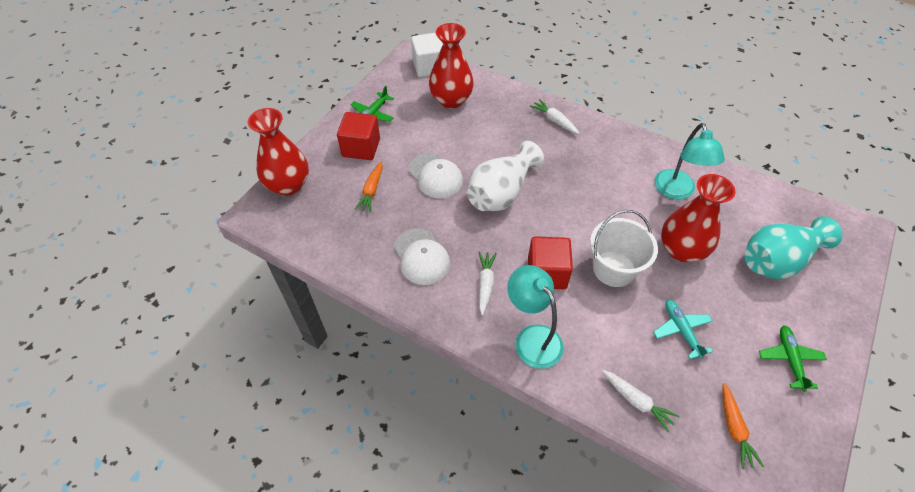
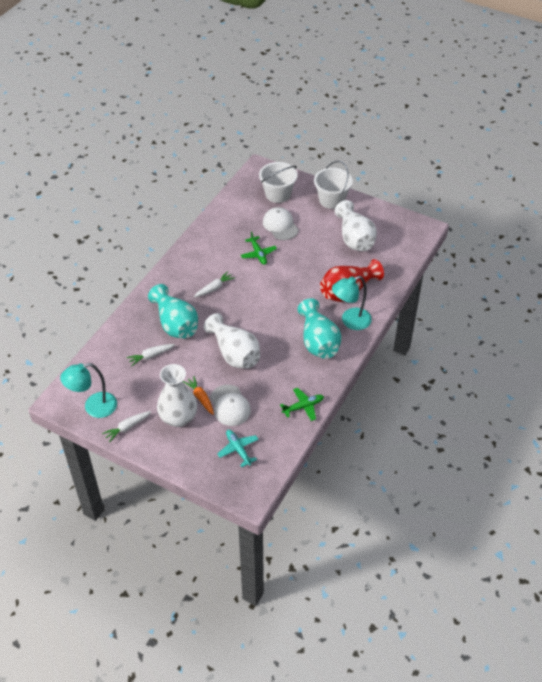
orange carrot: [354,162,383,212] [722,383,764,469] = 2 -> [183,376,214,415] = 1
red cube: [337,112,380,160] [528,236,573,289] = 2 -> none = 0
red vase: [248,108,309,196] [429,23,474,109] [661,174,736,262] = 3 -> [320,259,384,302] = 1
turquoise vase: [744,216,843,279] = 1 -> [148,284,198,338] [298,298,342,359] = 2
white bucket: [590,210,658,287] = 1 -> [259,162,298,203] [314,161,353,209] = 2
white cube: [411,33,443,77] = 1 -> none = 0
white vase: [467,141,544,211] = 1 -> [157,364,197,427] [204,313,260,368] [335,200,377,251] = 3

